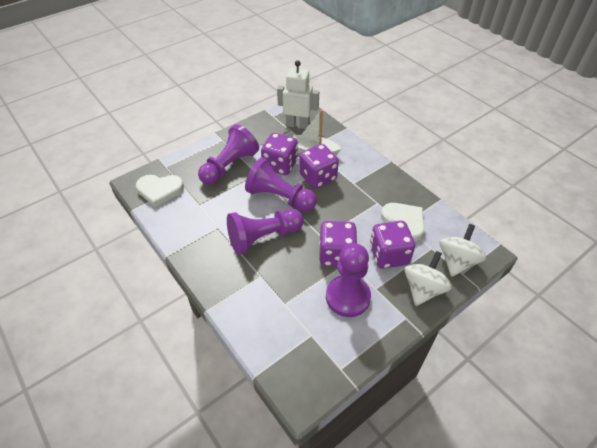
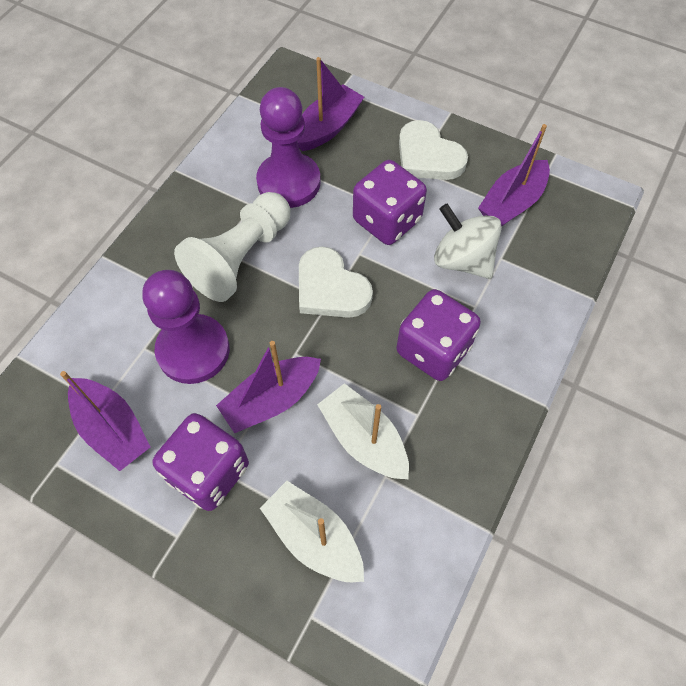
purple boat: none = 0 -> [60,371,150,471] [216,341,321,433] [297,57,364,151] [478,124,550,226] = 4
purple dice: [261,133,298,175] [299,144,339,189] [319,221,357,266] [370,221,415,269] = 4 -> [153,413,249,511] [353,160,427,245] [397,289,481,381] = 3
purple pawn: [198,124,259,185] [227,209,304,255] [245,157,317,212] [326,243,371,317] = 4 -> [143,270,230,384] [256,87,321,208] = 2
white boat: [293,110,342,155] = 1 -> [260,481,364,582] [317,383,409,479] = 2
white pawn: none = 0 -> [174,192,290,302] = 1
white robot: [277,60,319,129] = 1 -> none = 0
white spinning top: [405,251,452,306] [439,224,486,277] = 2 -> [434,204,502,279] = 1

